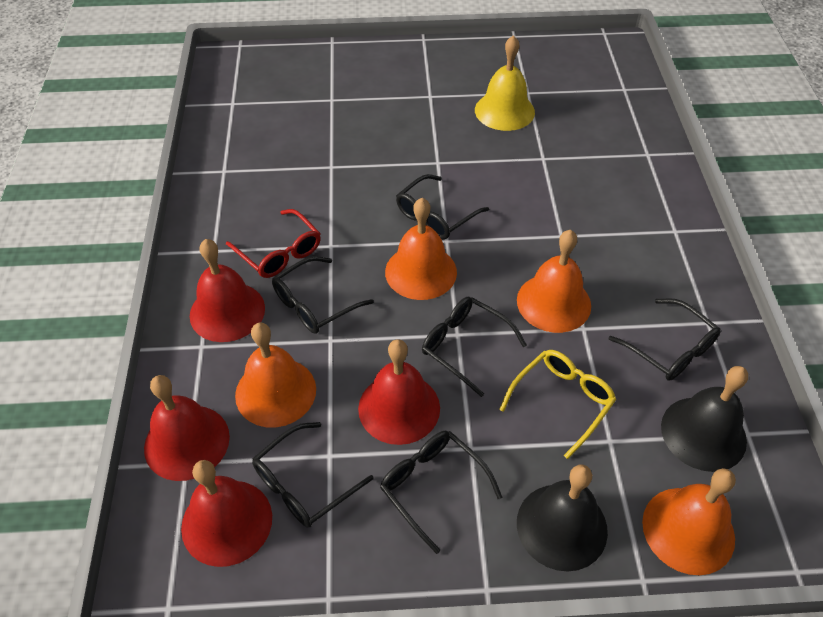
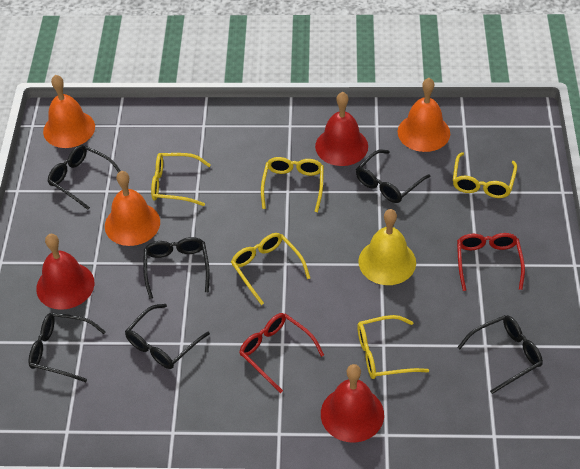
black bell: [517,465,608,571] [661,366,748,472] = 2 -> none = 0
orange bell: [235,322,316,427] [385,198,457,300] [517,230,591,333] [642,468,736,575] = 4 -> [43,75,95,148] [105,171,160,246] [398,78,450,152] = 3
red bell: [144,375,230,481] [181,460,272,567] [190,239,265,342] [358,339,440,445] = 4 -> [36,234,94,310] [315,92,368,166] [321,364,384,442] = 3
red glasses: [226,209,321,278] = 1 -> [239,313,324,393] [457,233,525,291] = 2
yellow glasses: [499,350,616,459] = 1 -> [151,153,211,206] [231,233,310,305] [261,157,324,212] [357,315,429,379] [453,152,517,198] = 5

